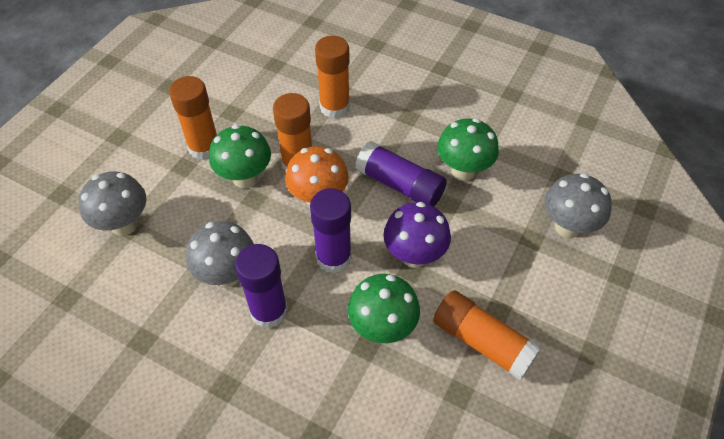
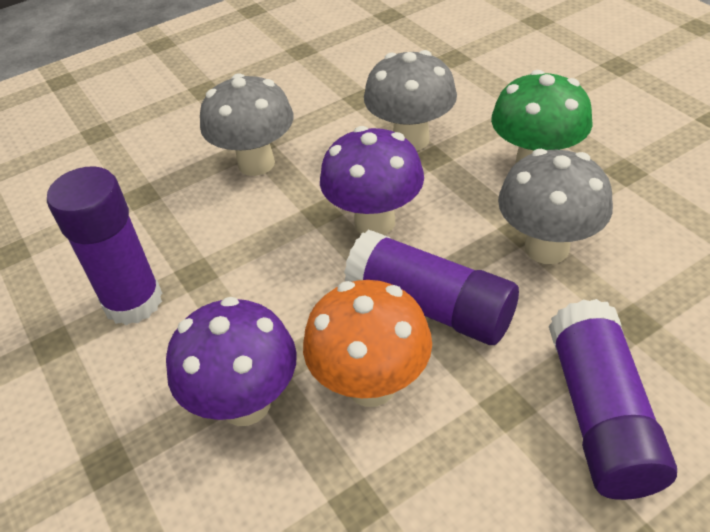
green mushroom: [209,125,271,188] [348,274,420,343] [437,118,499,181] = 3 -> [491,70,593,164] = 1
orange glue stick: [169,76,217,160] [273,93,312,173] [315,36,350,119] [433,290,542,380] = 4 -> none = 0
purple mushroom: [383,202,451,268] = 1 -> [166,297,297,426] [320,126,424,235] = 2

